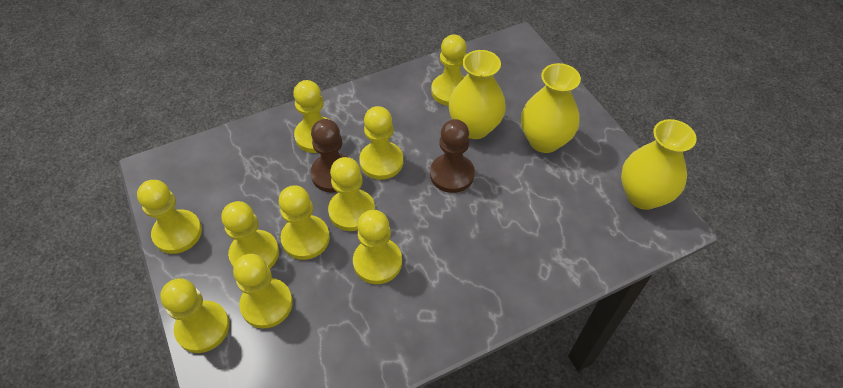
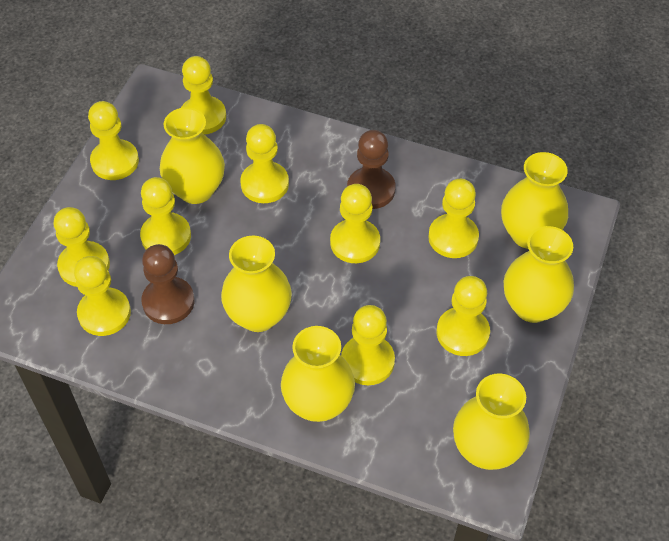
yellow vase: [449,50,506,139] [521,63,581,153] [621,119,697,210] = 3 -> [160,107,225,204] [221,236,292,332] [281,326,355,422] [453,373,530,470] [501,152,568,249] [504,226,574,323] = 6

